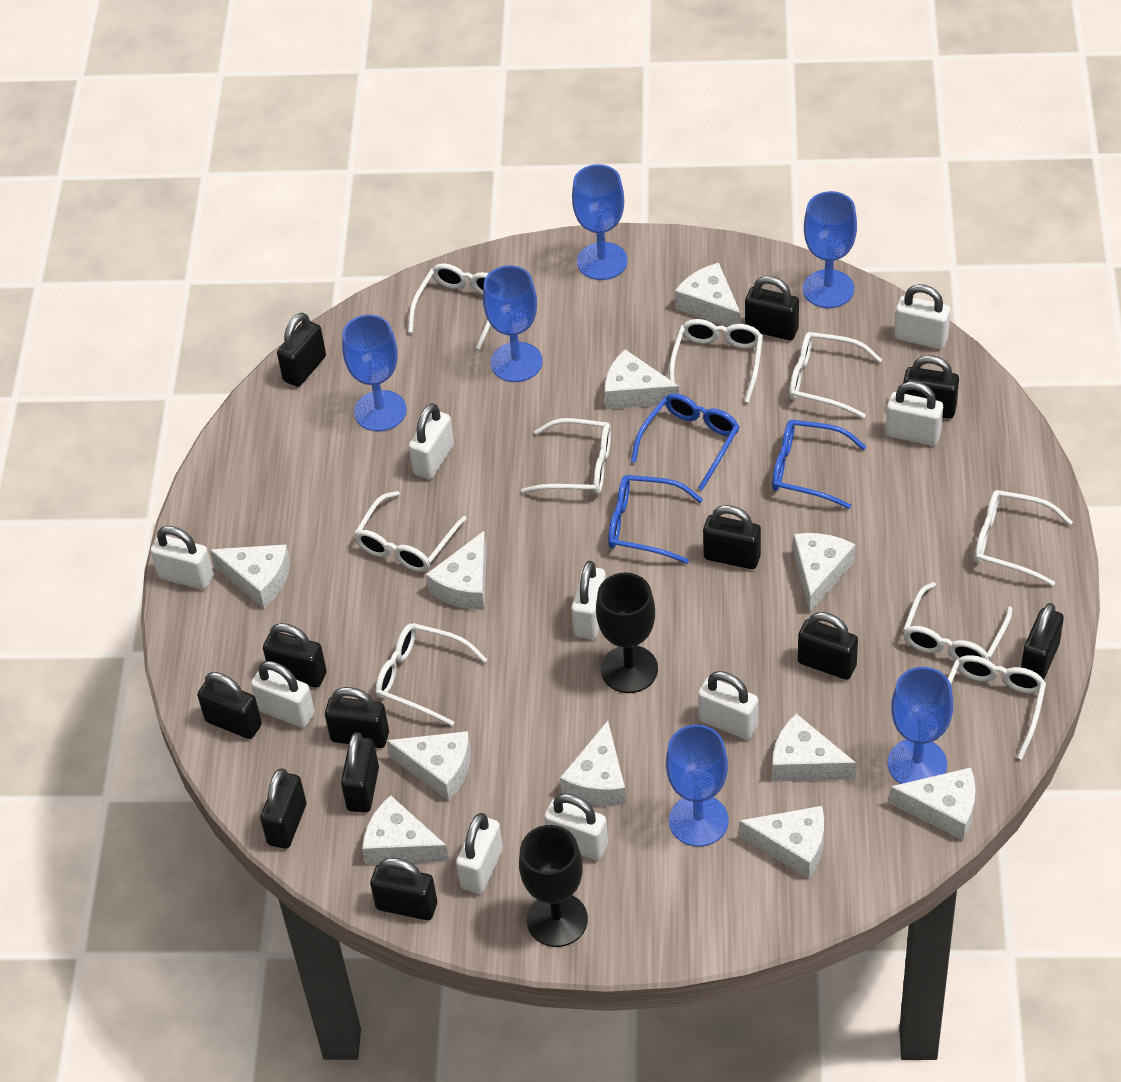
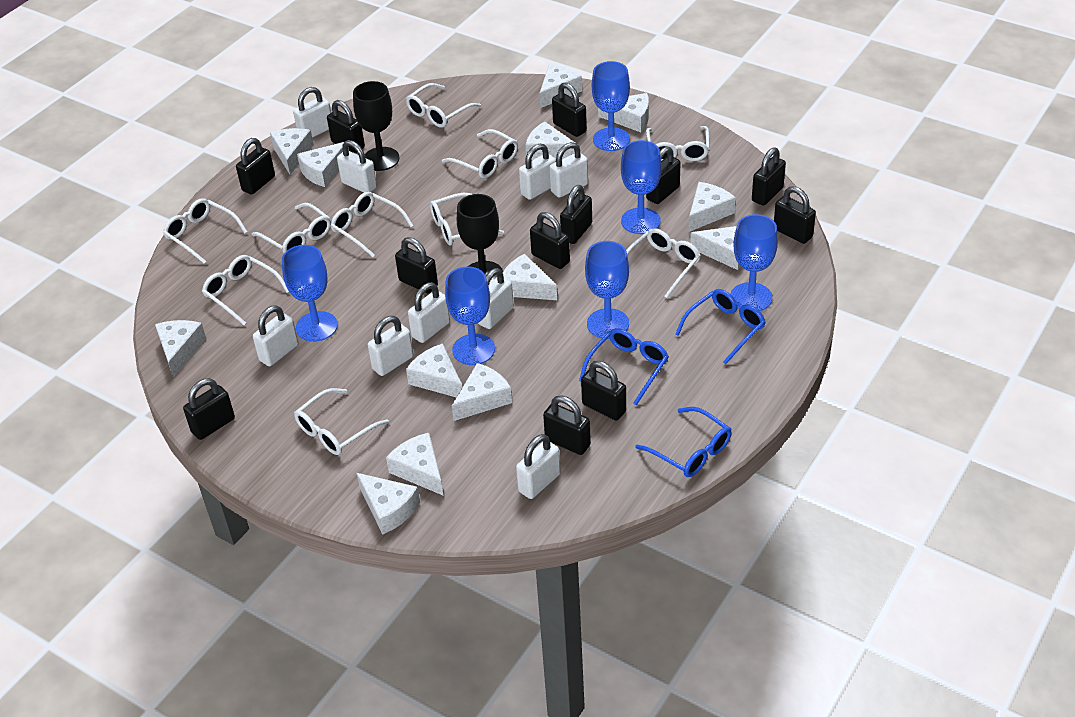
white cheese: [210,544,290,608] [362,795,449,865] [387,731,471,801] [426,531,487,610] [560,721,626,806] [605,349,679,409] [675,263,741,327] [739,806,824,879] [772,714,856,782] [793,533,855,612] [889,767,976,841] = 11 -> [155,320,206,378] [270,128,314,175] [297,142,349,187] [357,473,420,535] [386,433,443,495] [406,343,462,397] [452,363,512,421] [503,254,557,300] [526,121,578,160] [539,64,582,108] [598,93,649,132] [688,182,736,232] [690,226,741,270] = 13
white glasses: [354,491,467,572] [375,623,487,726] [408,263,490,349] [521,418,611,495] [669,319,763,403] [789,332,882,418] [903,582,1013,660] [948,655,1046,760] [974,490,1073,586] = 9 -> [163,198,247,264] [202,255,289,325] [252,203,331,253] [294,388,389,455] [331,192,413,257] [406,83,481,128] [430,192,504,245] [442,129,518,178] [626,228,701,298] [646,126,710,161] = 10

